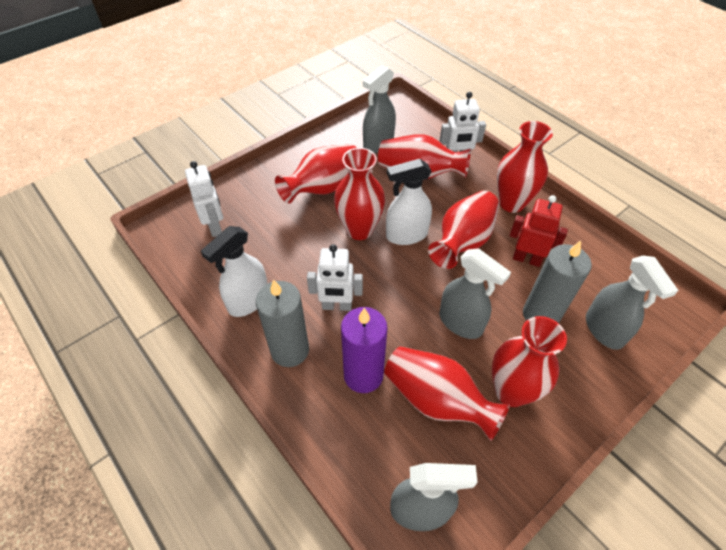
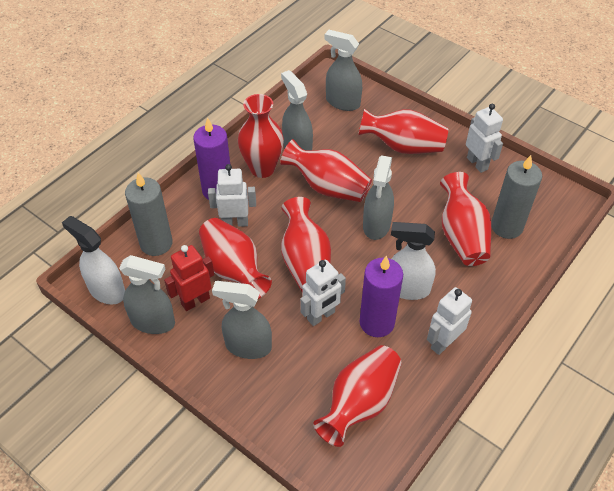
grey spray bottle: [363,65,396,153] [390,463,478,531] [439,248,511,339] [586,256,679,350] = 4 -> [119,255,175,334] [212,281,272,359] [281,70,313,151] [324,30,362,111] [363,155,394,240] = 5
purple candle: [341,307,387,393] = 1 -> [193,117,230,200] [360,255,403,337] = 2
white robot: [185,161,223,237] [307,244,363,311] [440,92,486,152] = 3 -> [208,164,256,227] [300,260,346,326] [427,287,472,355] [466,104,503,173] = 4

